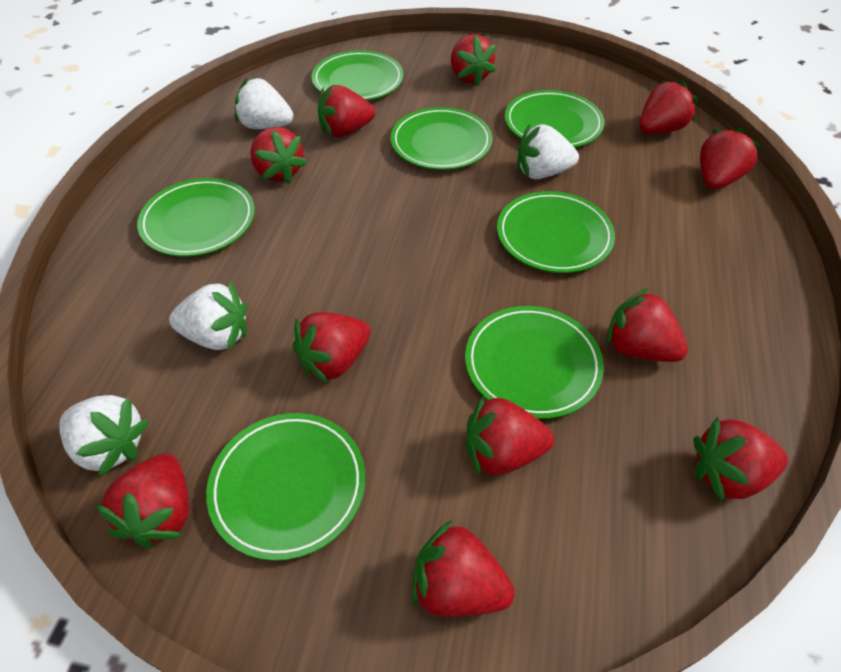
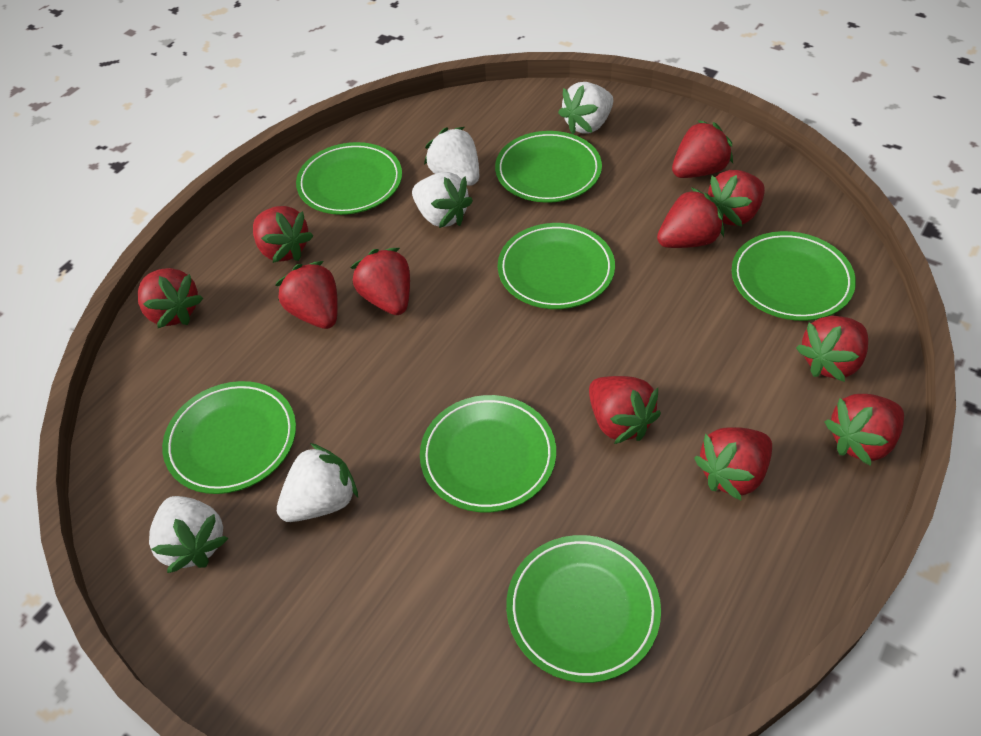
white strawberry: [59,395,149,477] [169,282,247,351] [235,77,294,129] [517,124,579,179] = 4 -> [149,496,229,573] [277,443,358,522] [412,172,473,228] [424,127,479,186] [558,82,613,134] = 5

